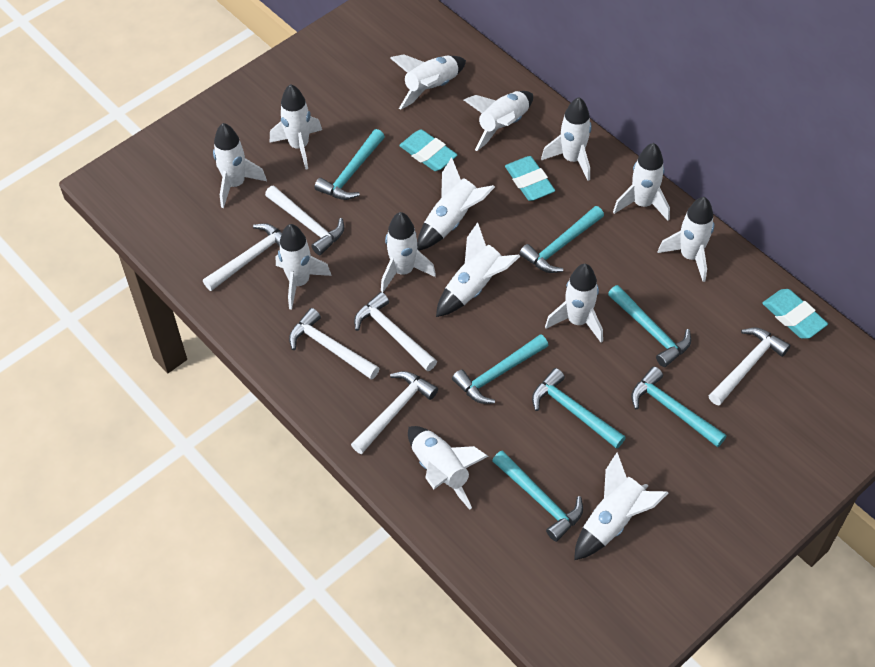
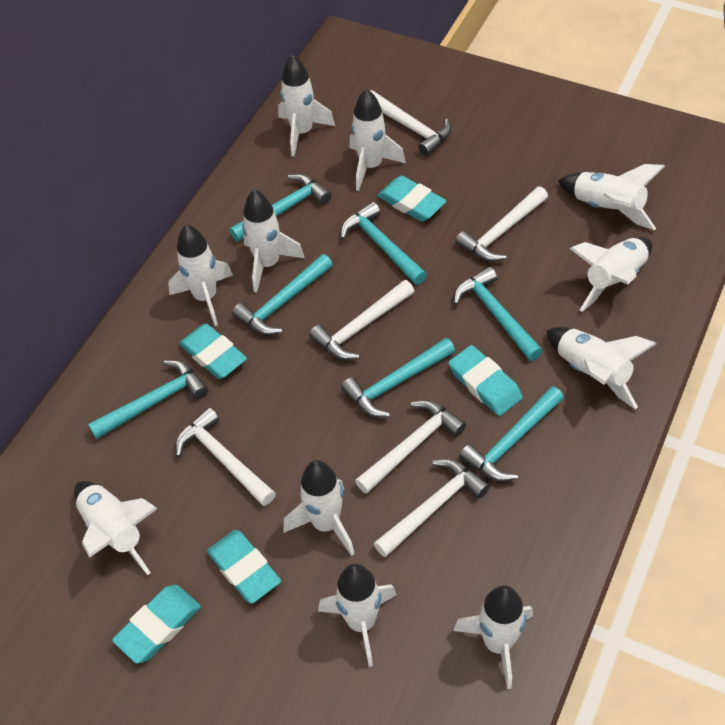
turquoise eraser: [399,129,457,171] [505,156,555,201] [762,289,828,339] = 3 -> [112,585,201,664] [179,324,247,379] [207,530,281,604] [377,176,447,222] [448,345,523,416] = 5
white rocket: [213,123,267,208] [270,84,322,170] [276,224,332,310] [381,212,436,292] [390,54,466,110] [408,426,488,510] [417,157,495,251] [436,222,520,317] [464,91,533,151] [541,97,592,181] [545,264,603,343] [574,453,668,560] [613,143,670,221] [657,197,714,282] = 14 -> [74,481,158,575] [168,224,233,326] [242,189,305,293] [278,54,335,157] [283,460,355,556] [318,564,397,667] [350,88,406,191] [453,585,533,689] [546,327,657,409] [558,164,665,230] [569,237,652,312] = 11

